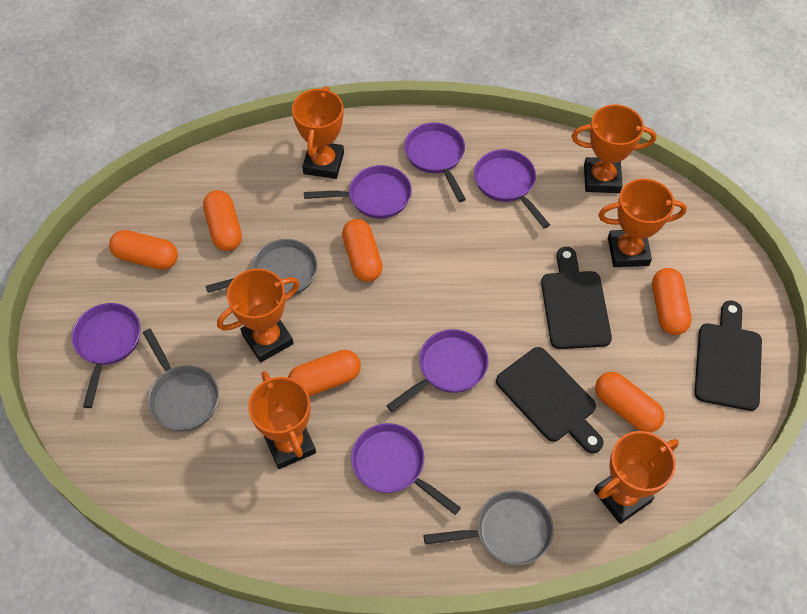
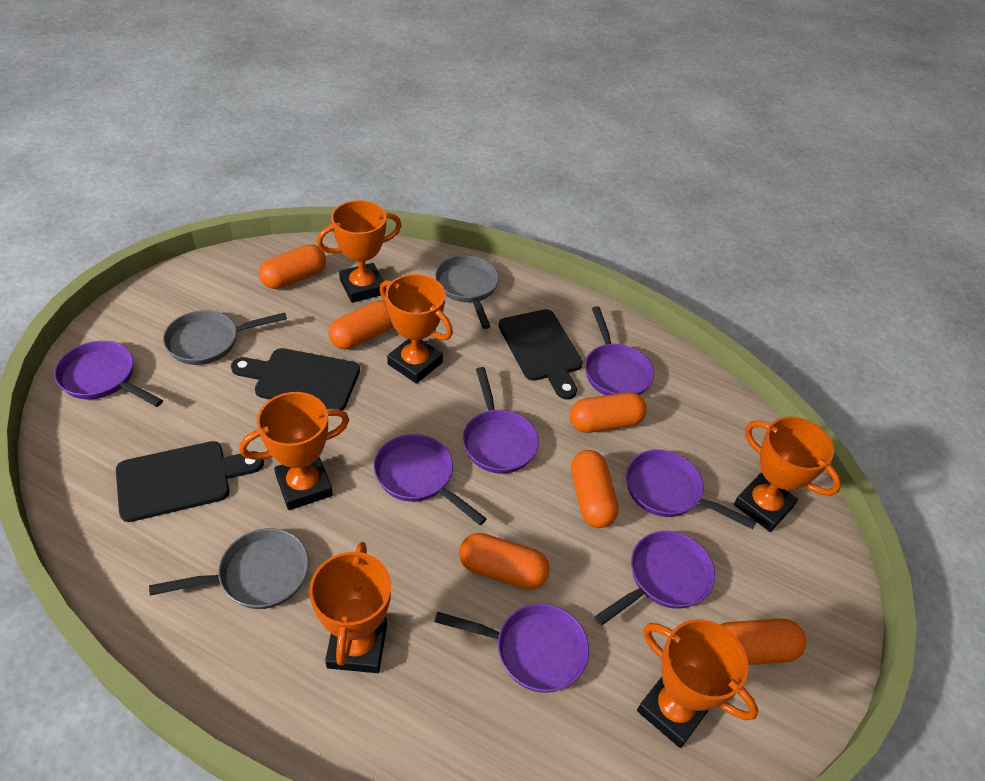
purple pan: [72,303,141,408] [304,165,412,219] [351,423,461,515] [386,329,489,412] [404,122,466,202] [474,149,550,228] = 6 -> [54,341,163,407] [374,434,487,525] [435,604,589,692] [463,367,539,474] [585,306,654,395] [595,531,715,625] [626,450,757,529] = 7

